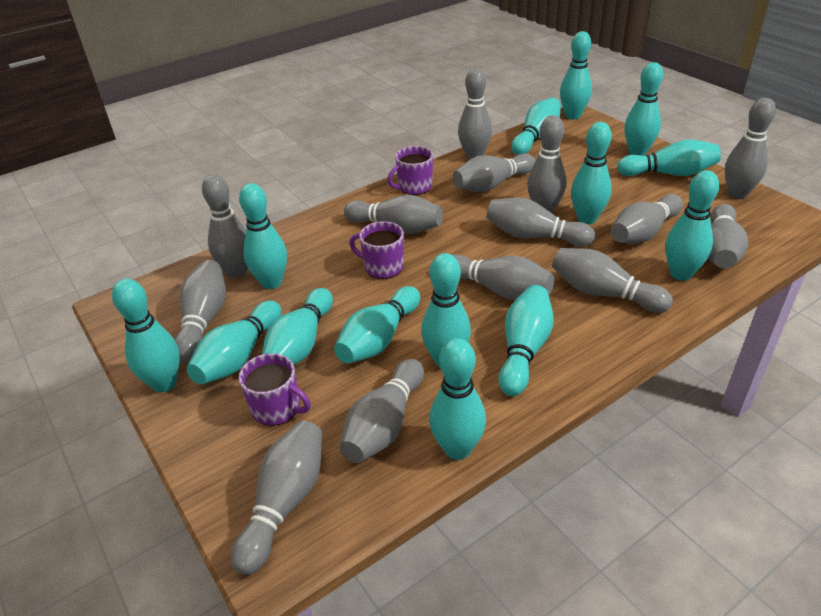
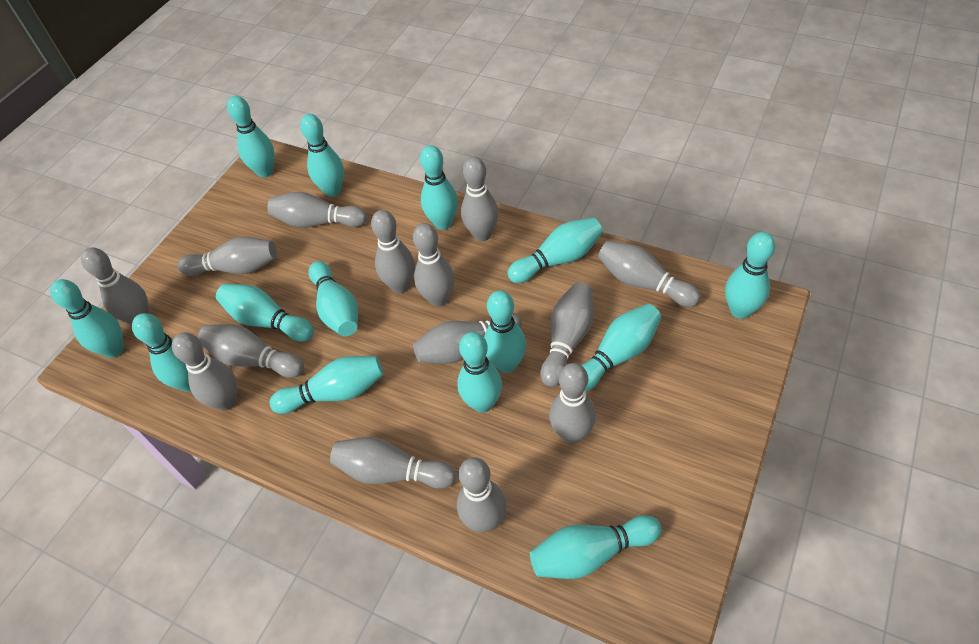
purple mug: [239,353,311,426] [349,221,404,279] [388,146,433,195] = 3 -> none = 0

